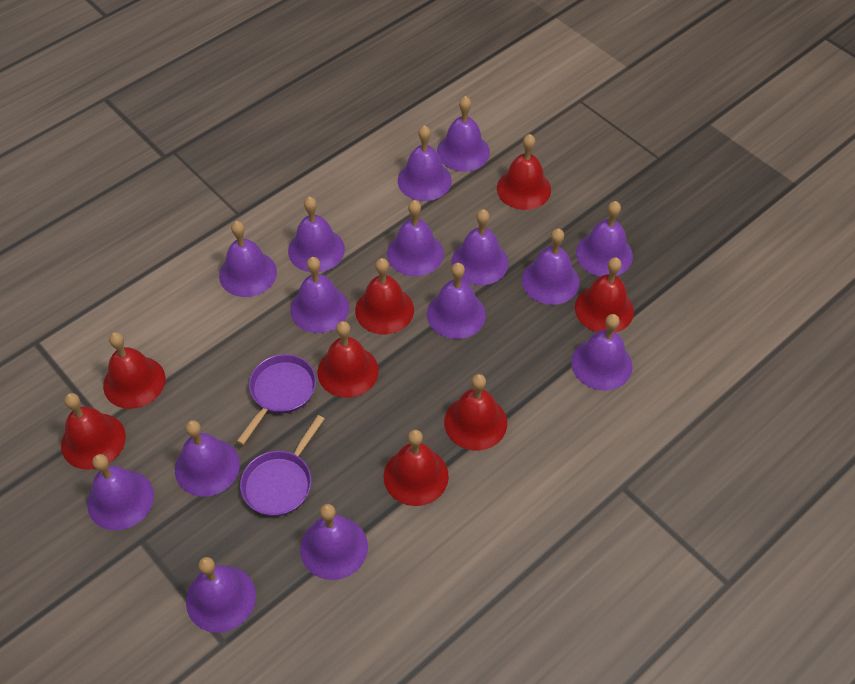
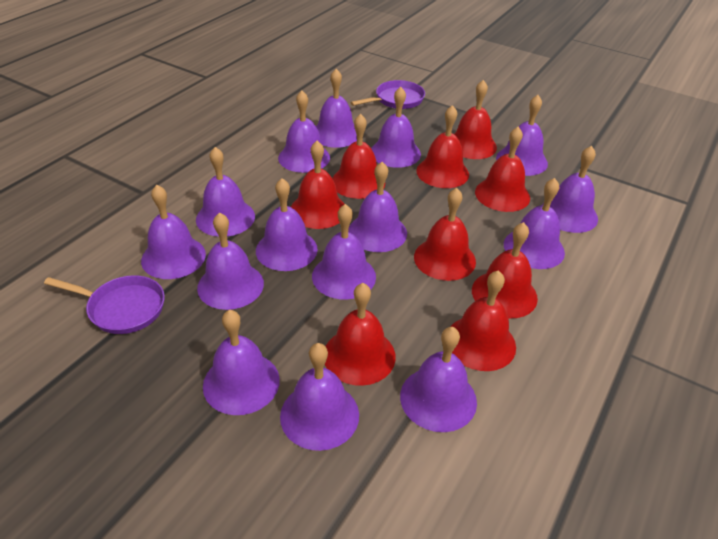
red bell: [61,393,126,470] [103,332,165,409] [318,321,379,398] [355,258,414,334] [384,429,449,506] [444,374,507,451] [497,134,551,210] [575,257,634,332] = 8 -> [291,141,345,229] [325,283,396,386] [332,114,385,199] [414,188,476,281] [416,105,469,188] [450,270,516,371] [455,80,497,159] [472,222,538,319] [475,127,530,212] = 9

